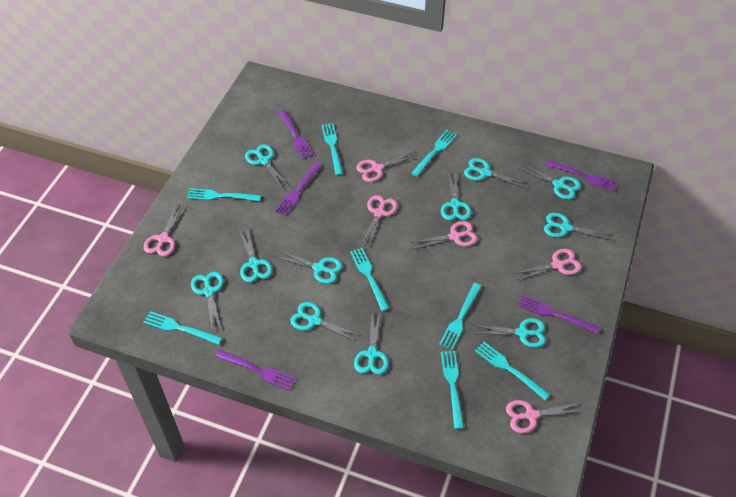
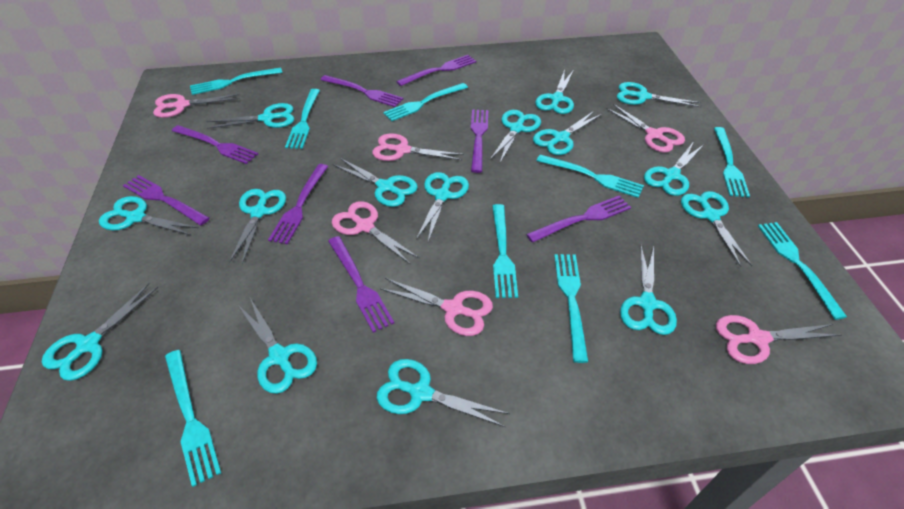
purple fork: [215,350,296,391] [275,162,322,216] [279,110,314,159] [518,295,600,334] [545,160,617,192] = 5 -> [123,175,210,225] [172,125,258,164] [268,164,328,244] [321,75,403,107] [328,236,394,333] [396,55,476,86] [471,110,488,173] [526,196,631,243] = 8
turquoise fork: [143,311,222,345] [187,188,261,201] [322,123,343,176] [350,248,390,311] [411,130,457,177] [439,283,482,350] [441,351,464,429] [475,342,550,400] = 8 -> [165,350,221,487] [190,67,282,95] [285,89,320,149] [383,83,468,121] [492,204,518,298] [536,154,644,198] [554,254,589,363] [714,127,750,197] [758,222,847,320] = 9
turquoise scissors: [191,272,224,330] [239,229,272,282] [245,144,288,188] [276,250,342,284] [290,302,361,342] [354,313,389,375] [441,171,471,220] [464,158,528,188] [473,318,546,348] [519,164,581,200] [544,213,612,240] = 11 -> [42,283,158,381] [99,196,199,236] [207,103,294,129] [229,189,286,264] [238,298,317,394] [333,158,418,207] [377,359,510,427] [416,172,469,242] [490,110,541,163] [533,111,602,155] [535,70,574,114] [617,82,701,107] [620,246,677,335] [644,143,703,196] [681,191,752,267] = 15

